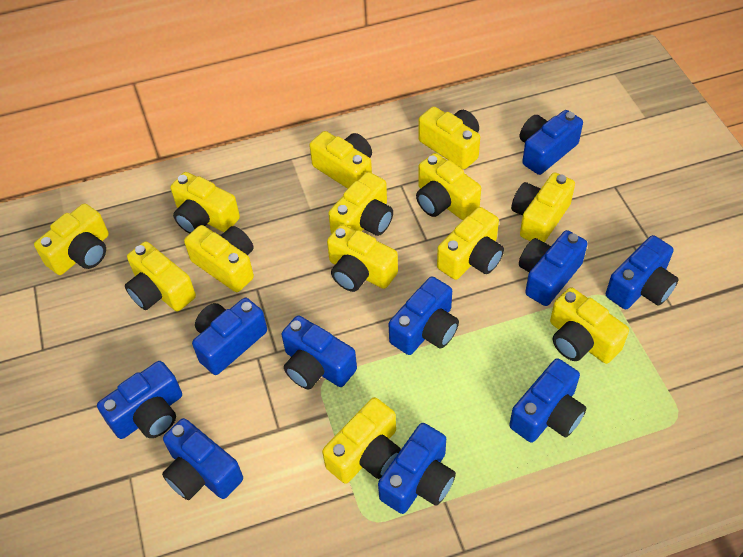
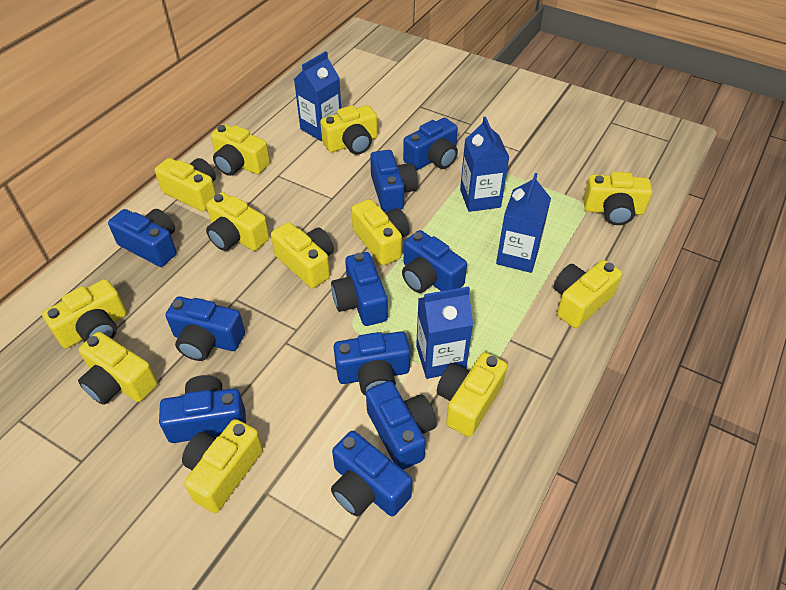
blue carton: none = 0 -> [294,51,341,141] [416,286,473,379] [460,117,510,212] [496,173,551,273] = 4
yellow camera: [34,203,109,275] [125,241,196,311] [170,172,240,234] [184,225,254,292] [309,131,372,189] [322,397,401,484] [327,225,398,292] [328,172,393,236] [416,153,481,220] [418,107,480,169] [437,207,504,280] [511,173,575,243] [550,287,629,364] = 13 -> [42,279,127,348] [78,332,158,405] [155,158,216,212] [182,419,263,513] [206,192,269,251] [211,124,270,176] [271,222,334,288] [320,105,378,155] [351,199,410,266] [437,352,507,437] [554,260,622,328] [583,172,652,225] = 12

